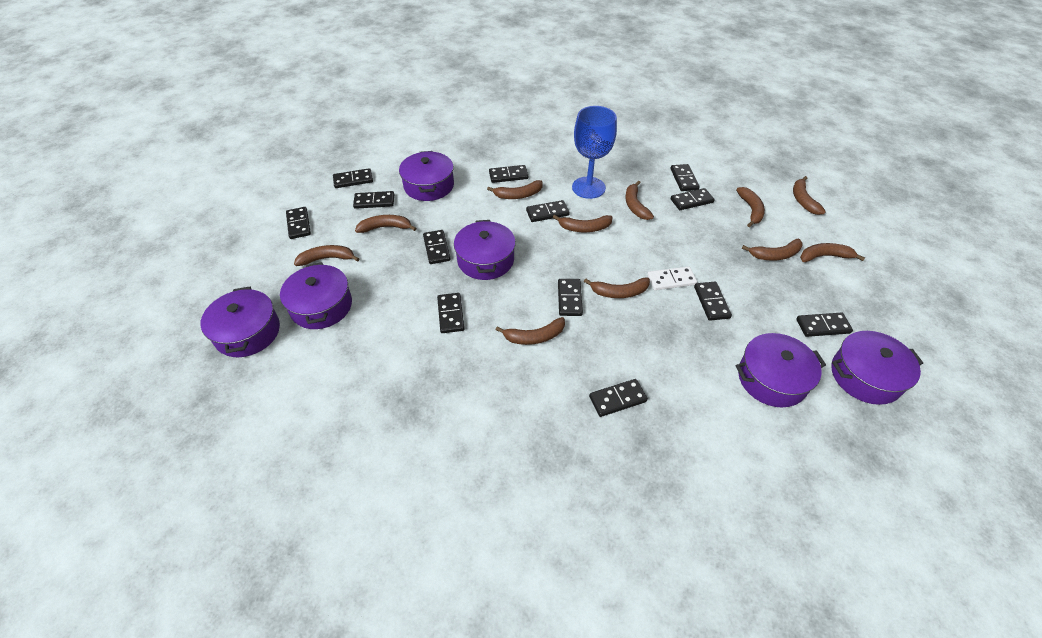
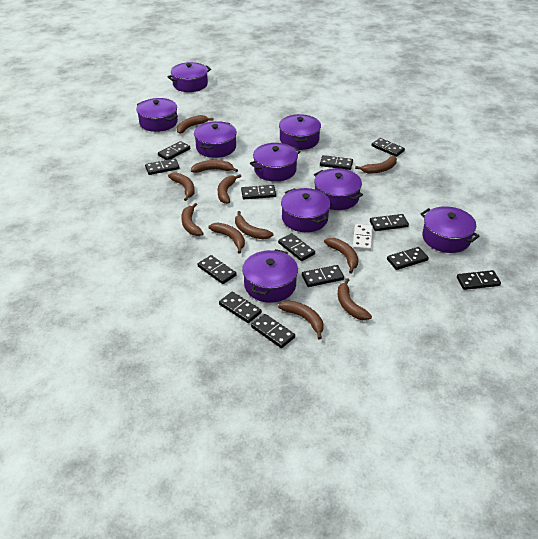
blue goblet: [572,106,617,199] = 1 -> none = 0
purple pot: [200,287,280,357] [280,262,352,329] [399,151,454,201] [454,220,516,280] [736,333,826,407] [832,331,923,405] = 6 -> [136,98,178,132] [167,62,211,92] [194,121,237,158] [242,249,298,303] [250,143,301,182] [279,114,321,150] [281,188,331,232] [314,168,363,210] [421,206,480,253] = 9

